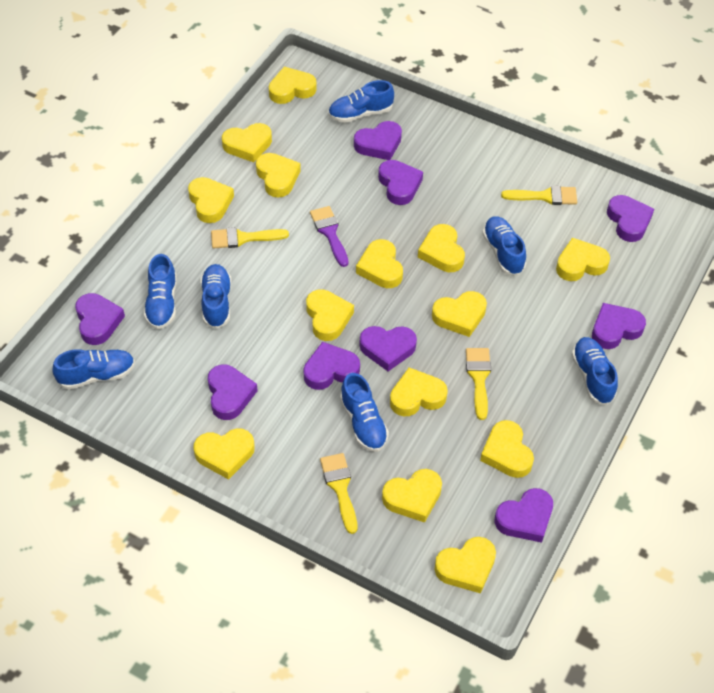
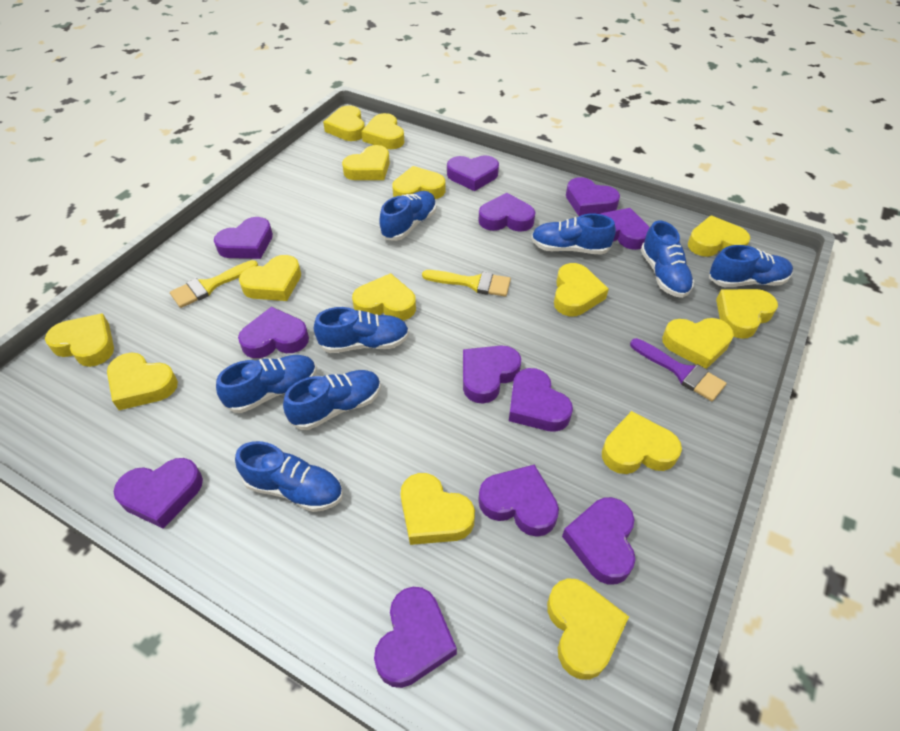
blue shoe: [53,349,135,390] [144,254,177,329] [200,264,231,329] [328,80,394,123] [340,373,389,452] [482,216,526,276] [571,337,618,405] = 7 -> [216,355,317,413] [235,441,343,512] [283,370,381,430] [314,307,409,353] [379,191,437,241] [531,214,616,255] [641,221,694,298] [709,245,793,287] = 8
purple heart: [75,293,125,345] [208,364,258,420] [303,342,360,390] [354,121,402,160] [359,326,417,371] [378,160,423,205] [495,488,553,543] [592,303,646,349] [607,195,654,242] = 9 -> [114,458,203,529] [214,217,273,259] [238,307,309,358] [374,587,457,688] [447,155,499,191] [463,345,521,404] [478,193,535,232] [478,464,559,537] [509,368,573,432] [562,497,635,585] [566,177,620,216] [601,208,650,250] = 12
yellow brush: [211,227,289,249] [320,453,357,534] [466,348,491,420] [501,185,577,205] = 4 -> [170,260,258,308] [422,270,511,297] = 2
yellow heart: [188,177,234,223] [193,428,255,480] [222,123,272,162] [256,153,301,198] [269,67,317,104] [306,289,354,341] [356,239,403,288] [382,469,442,523] [390,367,448,416] [418,224,465,272] [432,291,487,337] [434,537,496,593] [480,420,534,478] [556,238,610,281] = 14 -> [45,313,114,367] [107,353,178,410] [239,255,301,301] [323,105,365,141] [342,145,390,180] [352,273,416,321] [361,113,405,149] [392,166,446,199] [401,473,475,545] [547,578,629,680] [554,263,609,316] [602,411,682,474] [662,318,734,369] [688,215,751,257] [716,289,778,339] = 15

